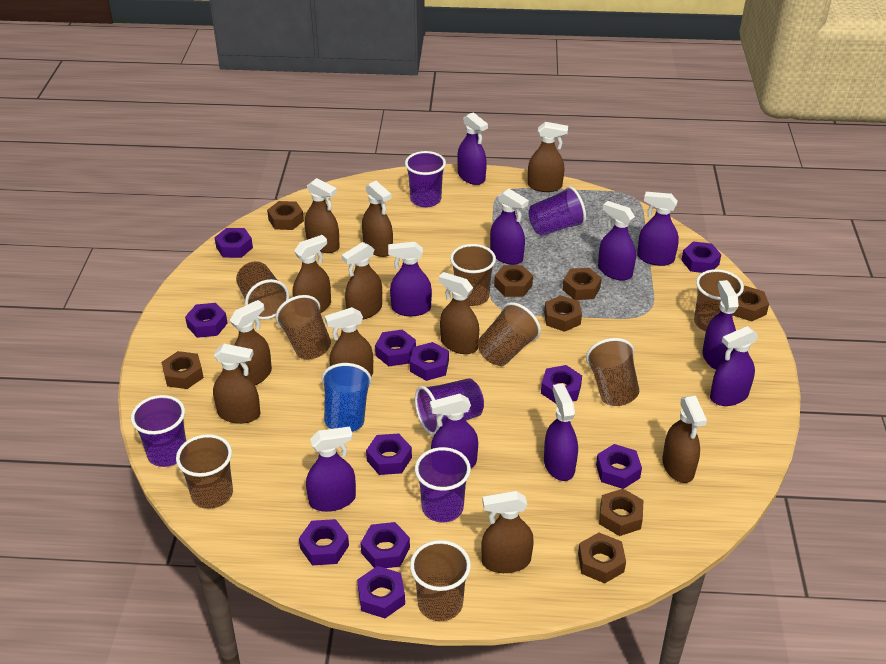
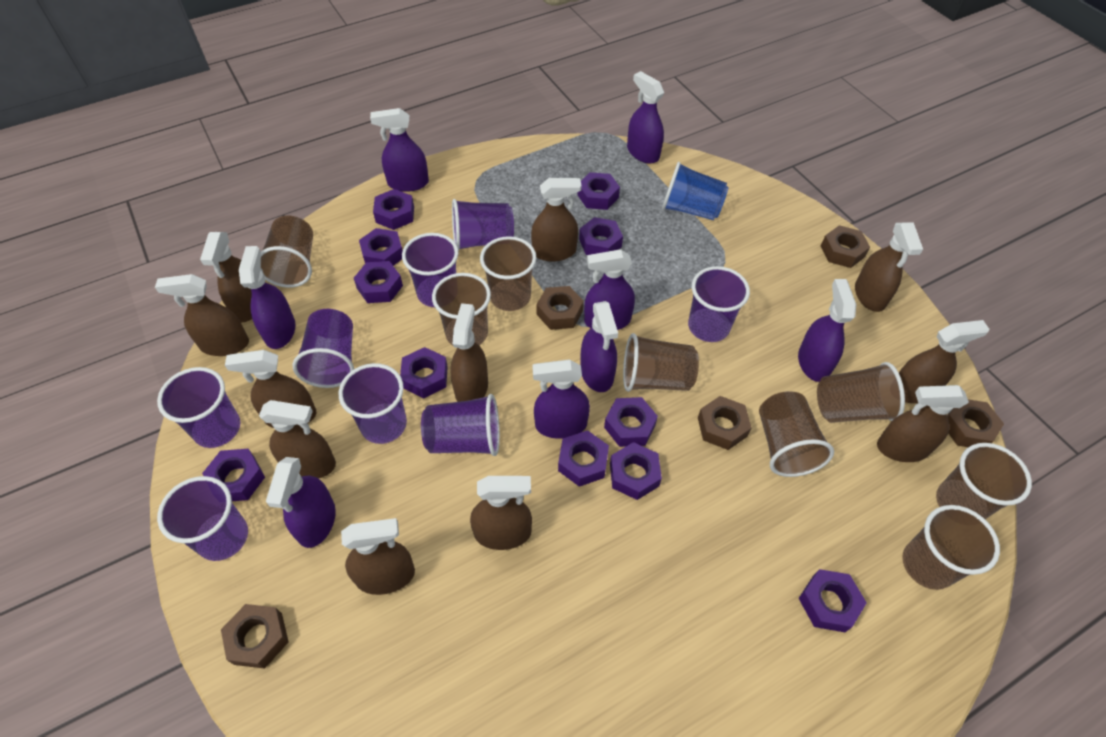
brown nut: [161,351,204,389] [267,201,304,230] [494,265,533,297] [544,295,582,332] [563,268,602,300] [578,533,626,583] [599,489,643,536] [733,286,769,321] = 8 -> [221,604,289,669] [536,286,584,330] [698,396,752,450] [821,225,870,268] [947,399,1004,447] = 5
purple cup: [131,395,186,467] [405,151,446,207] [415,378,484,436] [415,447,471,522] [529,186,586,236] = 5 -> [157,367,240,448] [157,476,248,561] [293,309,354,388] [339,363,407,444] [402,233,459,307] [421,394,500,456] [452,199,514,251] [688,266,750,342] = 8
purple spray bottle: [306,427,356,512] [388,242,432,316] [430,394,478,468] [457,112,488,185] [490,189,529,265] [544,383,578,481] [598,201,636,281] [637,192,679,266] [702,280,739,370] [710,326,758,406] = 10 -> [239,246,296,349] [266,457,336,548] [370,108,429,192] [532,360,590,439] [580,301,618,392] [584,249,635,330] [627,71,664,164] [798,279,856,382] = 8

